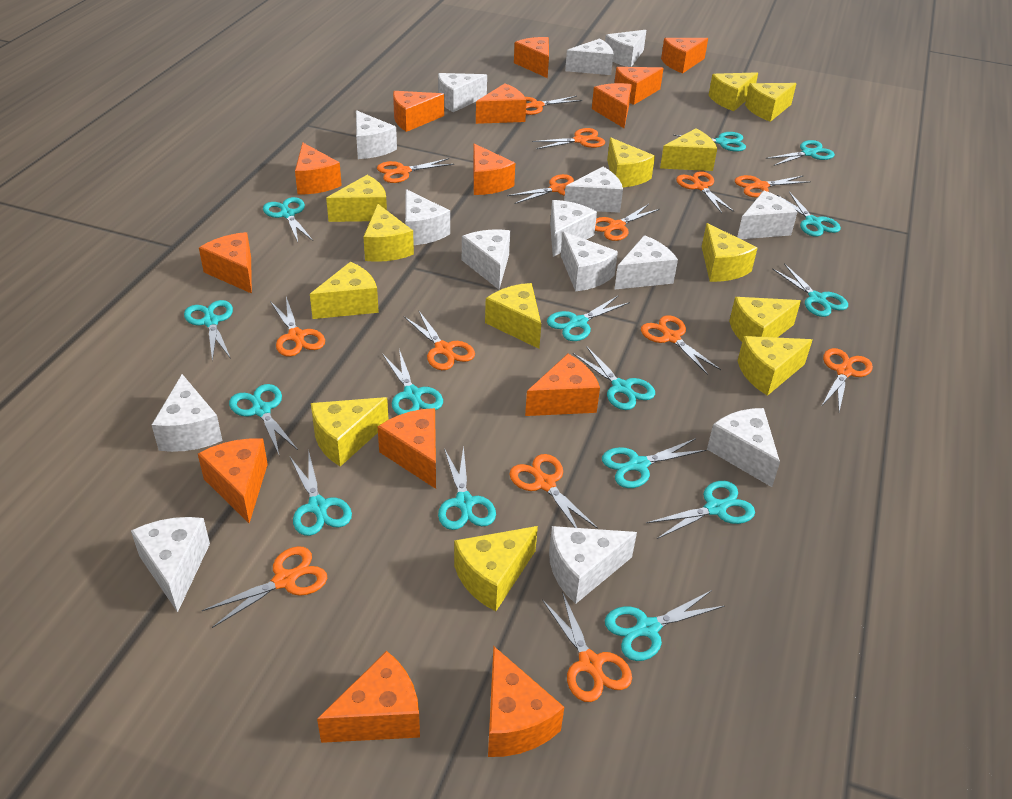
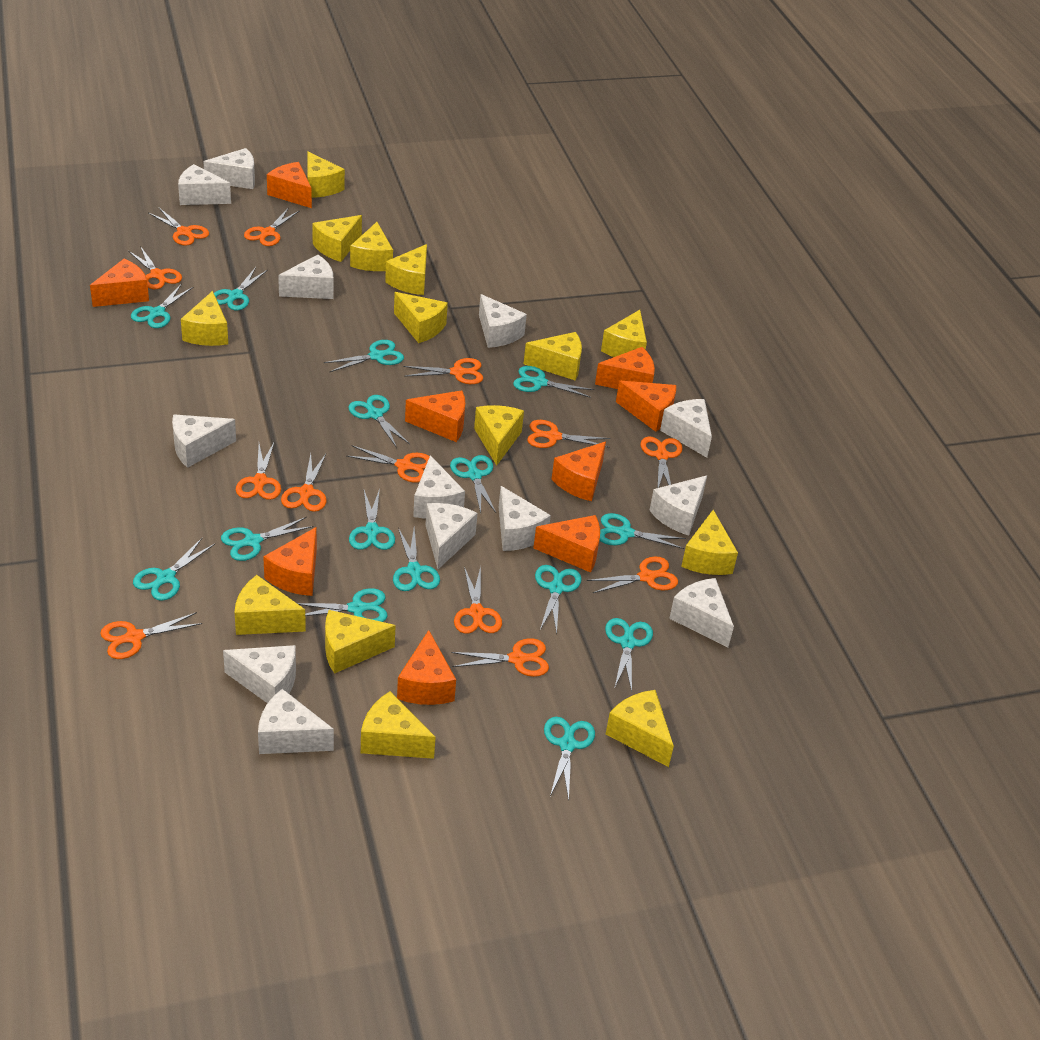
orange cheese: [198,439,268,523] [199,232,252,294] [295,143,342,195] [317,651,420,743] [378,408,436,489] [393,91,444,132] [473,144,515,195] [476,83,527,124] [488,646,564,757] [514,37,549,78] [525,354,600,416] [592,83,632,128] [614,67,664,105] [661,38,708,73] = 14 -> [90,259,149,307] [263,527,317,596] [267,162,312,208] [397,630,456,705] [405,390,465,442] [533,515,600,572] [552,441,606,501] [595,347,655,389] [616,381,676,432] = 9
orange scissors: [202,546,327,628] [270,297,325,357] [377,158,454,183] [404,310,475,370] [507,174,574,204] [509,454,598,529] [525,96,582,115] [532,128,605,149] [542,592,632,702] [595,204,660,241] [641,315,721,375] [676,171,734,213] [735,175,811,197] [821,348,873,412] = 14 -> [100,612,202,659] [128,246,182,289] [149,208,209,246] [236,443,281,500] [244,209,299,246] [281,454,326,512] [347,445,430,482] [403,358,483,384] [451,638,549,677] [454,566,502,634] [527,420,610,448] [587,556,678,593] [641,436,683,488] = 13
white cheese: [131,517,210,612] [152,374,222,452] [356,110,397,159] [405,189,450,245] [438,73,487,112] [462,229,510,289] [549,526,637,604] [550,200,597,257] [561,232,618,292] [564,167,623,213] [565,38,613,75] [605,30,646,67] [614,235,678,290] [707,408,780,487] [737,191,797,239] = 15 -> [172,415,236,468] [178,164,231,205] [203,148,255,189] [223,645,296,703] [258,689,334,754] [278,255,333,299] [413,455,465,519] [426,503,477,569] [479,294,527,348] [499,486,551,551] [649,475,707,536] [660,399,712,458] [669,578,734,647] = 13
yellow cheese: [310,261,379,319] [311,397,389,467] [326,175,387,222] [363,204,414,262] [454,526,538,611] [485,283,541,349] [607,138,655,188] [660,128,717,171] [702,223,757,282] [709,72,758,111] [729,297,801,342] [738,336,812,396] [745,83,797,122] = 13 -> [181,291,228,346] [235,575,306,635] [308,151,345,198] [312,215,362,262] [325,610,396,674] [350,222,393,271] [361,691,436,759] [385,244,427,295] [394,292,448,343] [474,405,524,466] [524,332,582,381] [601,310,647,357] [606,690,674,767] [681,510,738,575] = 14

